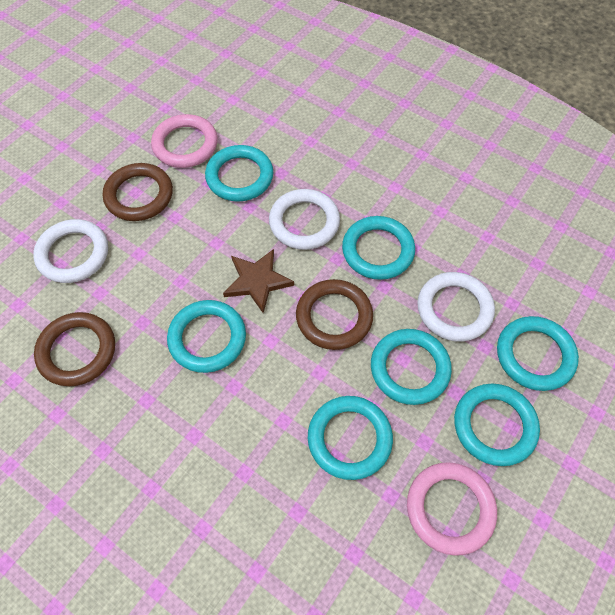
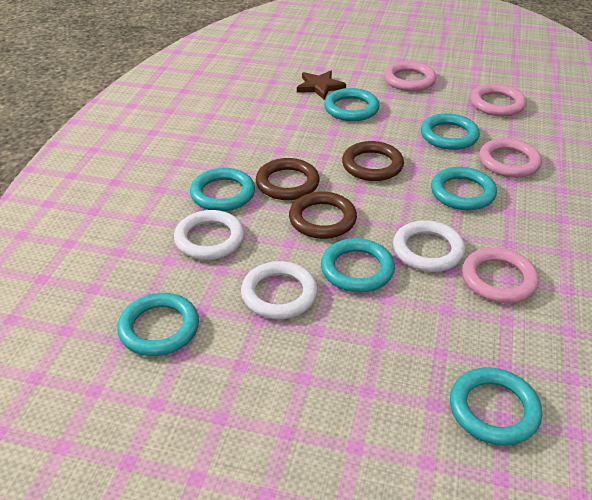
pink ring: [151,114,218,168] [407,462,497,556] = 2 -> [384,61,436,91] [462,247,539,303] [470,84,526,116] [479,138,542,178] = 4

